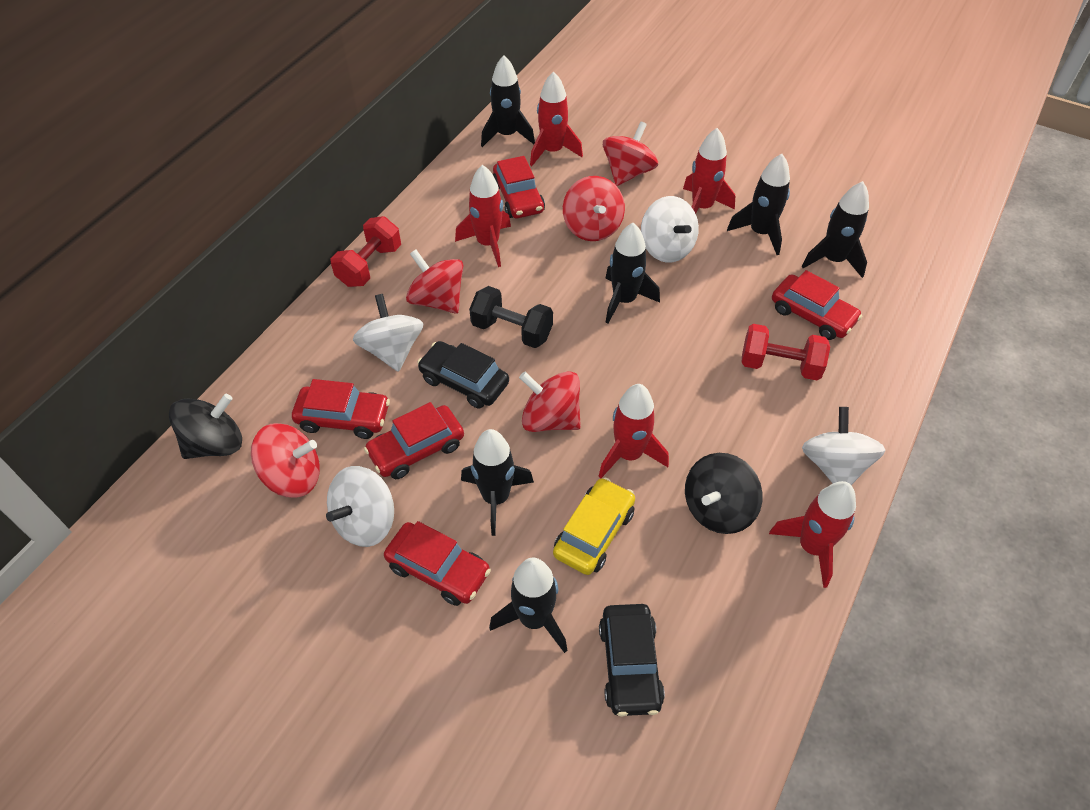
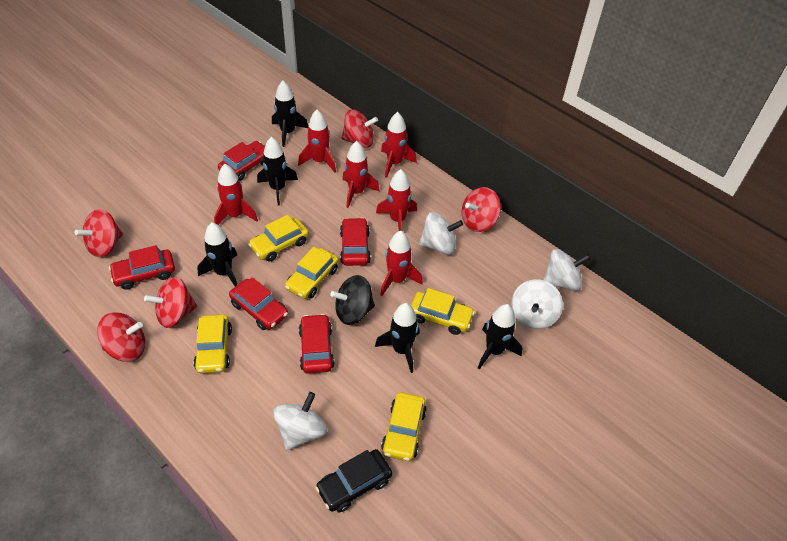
black car: [417,341,509,409] [599,604,665,717] = 2 -> [315,449,392,512] = 1
black dumbbell: [469,286,553,348] = 1 -> none = 0
black rocket: [461,429,534,536] [481,55,535,147] [489,558,567,653] [605,223,660,324] [727,154,790,255] [802,181,869,278] = 6 -> [197,222,237,287] [257,137,298,205] [272,81,308,147] [375,303,420,373] [478,304,522,370] = 5
black spinning top: [169,394,242,459] [685,453,763,534] = 2 -> [330,275,375,325] = 1
red dumbbell: [330,216,401,287] [742,324,830,380] = 2 -> none = 0
red rocket: [455,165,511,267] [530,71,583,166] [598,384,669,478] [683,128,735,214] [769,481,856,588] = 5 -> [214,164,258,225] [298,110,336,173] [343,141,380,208] [376,169,417,231] [380,231,423,296] [381,112,417,178] = 6
yellow car: [553,477,635,575] = 1 -> [194,314,232,373] [248,215,309,262] [285,247,339,299] [381,392,427,461] [411,288,475,335] = 5

